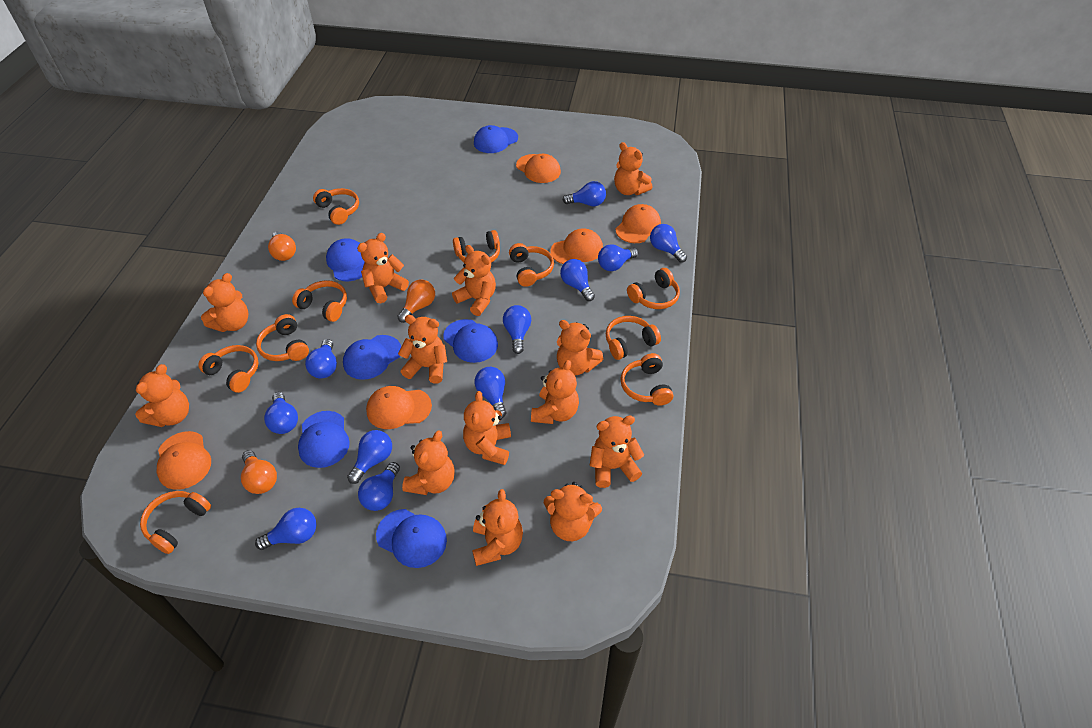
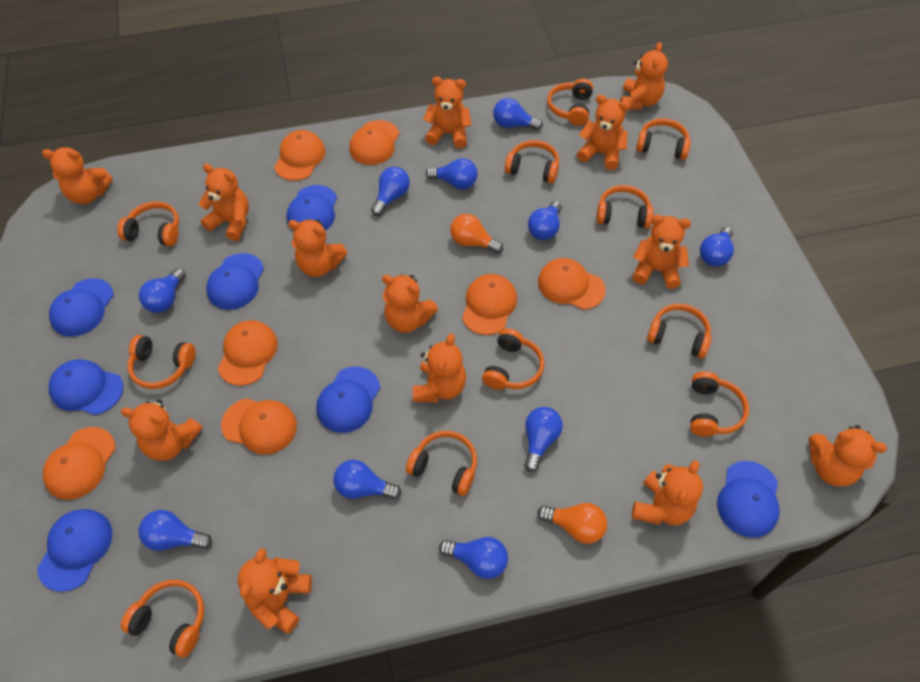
blue cap: [298,411,350,468] [326,238,365,281] [343,335,401,380] [376,509,447,568] [443,319,498,363] [474,125,518,153] = 6 -> [37,509,112,592] [49,278,113,337] [49,359,123,415] [206,253,264,310] [286,185,337,231] [316,367,380,433] [717,461,780,538] = 7
blue light bulb: [255,508,316,550] [264,392,298,434] [305,339,337,378] [347,430,392,484] [358,462,400,511] [474,367,506,418] [503,305,531,354] [560,259,595,301] [562,181,606,206] [598,244,638,271] [650,224,687,263] = 11 -> [138,510,212,551] [139,268,186,313] [333,460,401,499] [371,167,410,216] [426,158,477,189] [439,537,508,579] [493,98,543,130] [524,407,563,472] [528,201,562,240] [700,227,734,267] = 10
orange cap: [157,431,211,490] [366,386,432,429] [516,154,561,183] [551,228,603,264] [615,204,661,243] = 5 -> [43,427,115,500] [218,320,278,386] [221,398,297,455] [274,130,325,181] [349,120,399,165] [462,274,517,335] [538,258,606,310] = 7
orange headphones: [140,491,211,554] [198,345,259,393] [256,314,309,361] [292,280,347,322] [313,188,359,225] [453,230,500,263] [509,243,554,287] [606,316,661,360] [620,353,673,406] [627,268,680,309] = 10 -> [117,201,179,246] [121,580,204,658] [127,335,196,389] [406,431,477,496] [482,328,544,390] [505,140,559,183] [547,79,593,126] [596,185,654,229] [636,118,691,160] [647,304,712,358] [690,371,749,437] = 11
orange light bulb: [241,450,277,494] [268,231,296,261] [397,280,435,323] = 3 -> [450,214,503,253] [537,503,607,544] = 2

